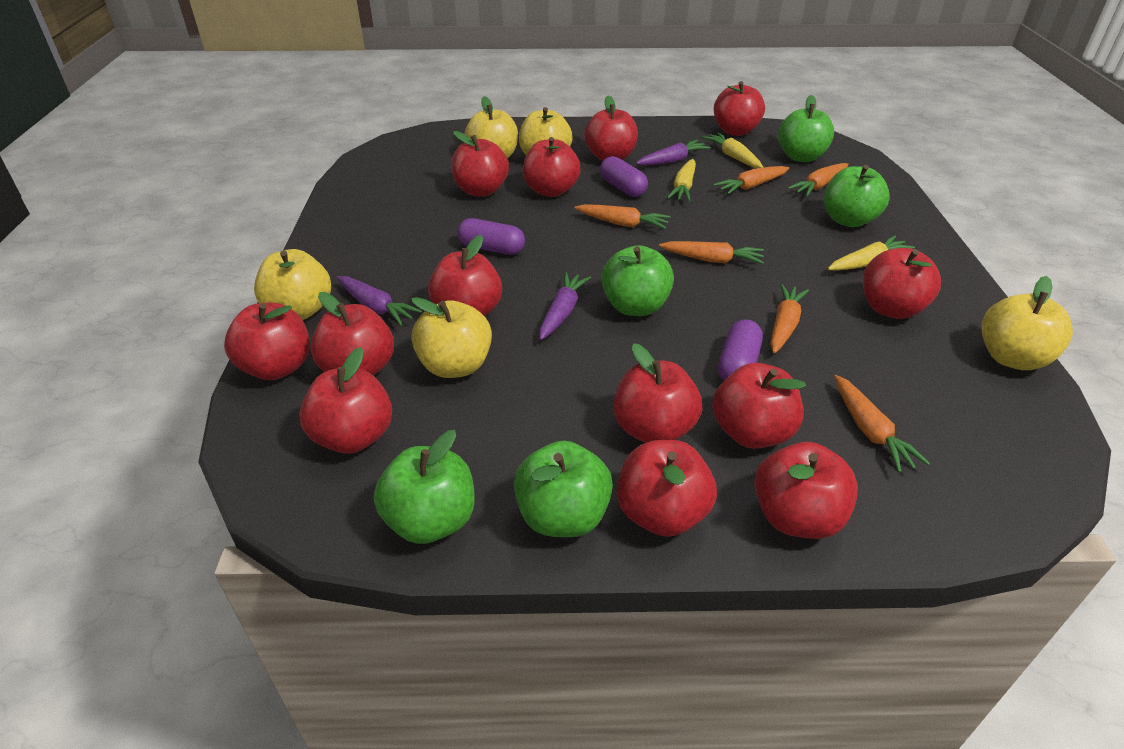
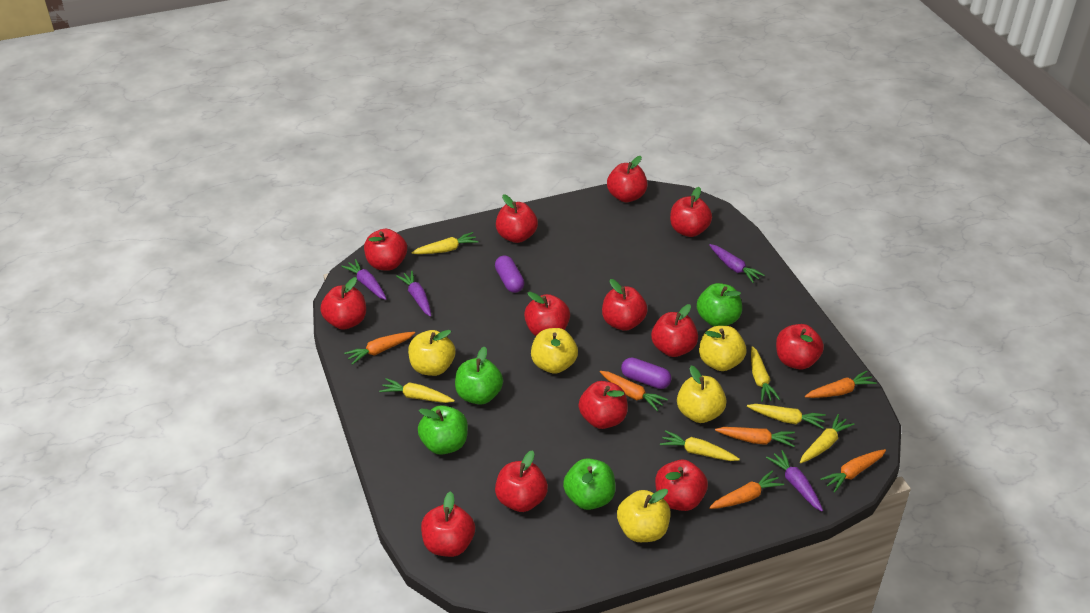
green apple: [374,430,475,544] [514,441,613,537] [601,245,674,316] [778,95,834,162] [824,165,890,227] = 5 -> [418,405,468,455] [455,347,503,405] [563,458,616,510] [697,283,742,326] = 4
purple capsule: [457,218,525,255] [600,156,648,197] [718,319,763,381] = 3 -> [495,255,525,293] [621,357,671,389] = 2
purple carrot: [336,276,422,326] [539,272,591,340] [636,140,711,165] = 3 -> [341,259,386,300] [396,271,431,317] [709,244,765,283] [766,450,823,511] = 4
yellow carrot: [667,159,696,202] [702,133,763,168] [828,235,915,271] = 3 -> [379,378,455,403] [412,232,479,254] [660,430,740,461] [747,404,826,429] [751,346,780,402] [800,414,854,463] = 6

